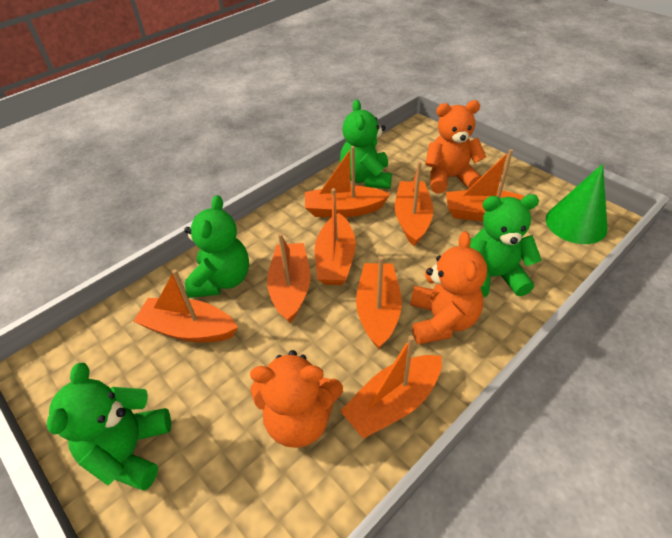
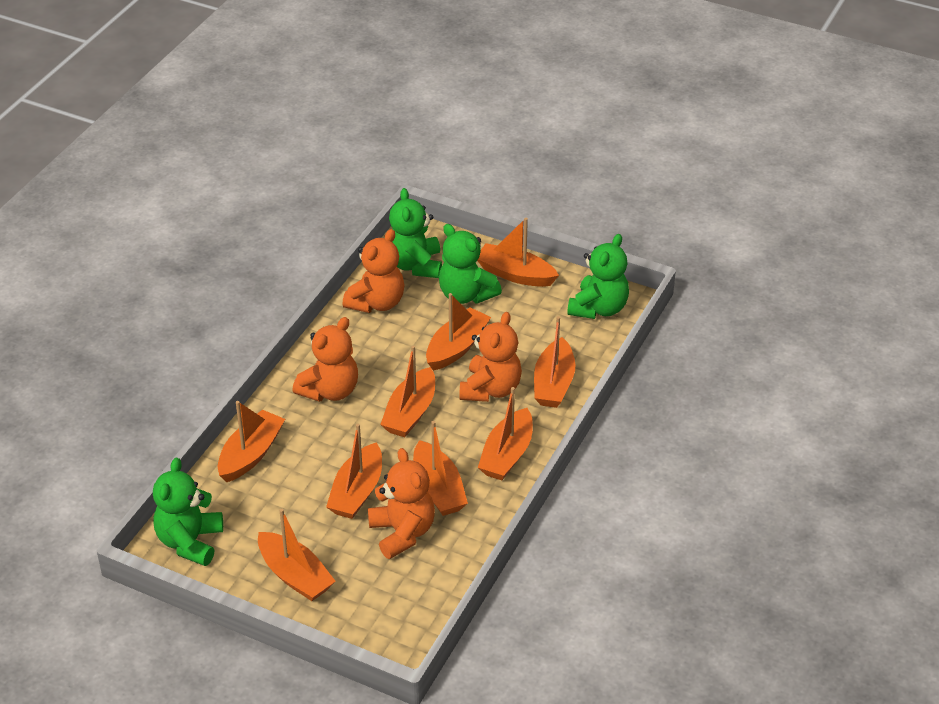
green cone: [546,164,608,244] = 1 -> none = 0
orange boat: [133,269,238,342] [267,233,311,323] [305,146,390,217] [314,188,356,285] [340,336,442,439] [356,256,402,349] [395,161,434,246] [446,149,525,221] = 8 -> [218,401,285,482] [258,509,336,601] [326,424,382,519] [380,345,435,437] [413,421,468,516] [426,293,491,371] [477,218,559,287] [478,387,533,480] [534,316,575,408] = 9
orange teddy bear: [250,350,343,448] [410,231,487,345] [425,100,486,193] = 3 -> [292,317,358,402] [342,229,404,313] [368,448,435,559] [459,312,522,402] = 4

